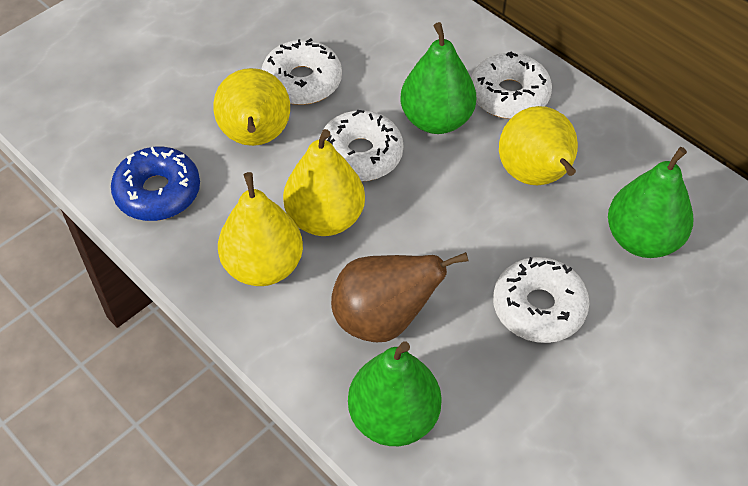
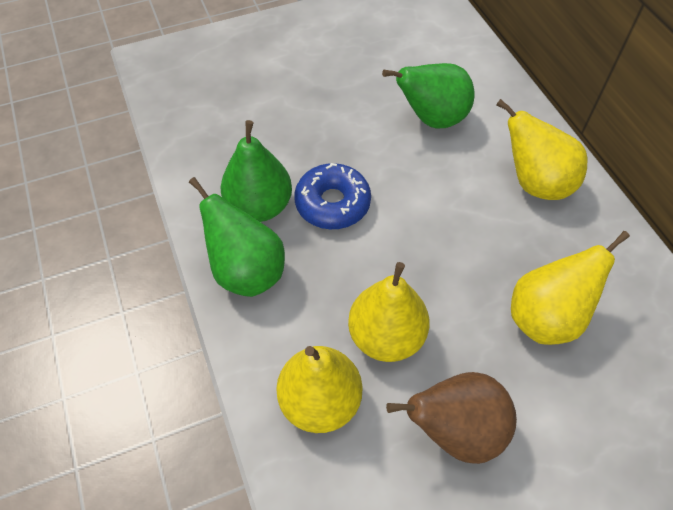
white donut: [261,38,342,105] [319,110,403,181] [471,52,552,119] [493,257,589,343] = 4 -> none = 0

